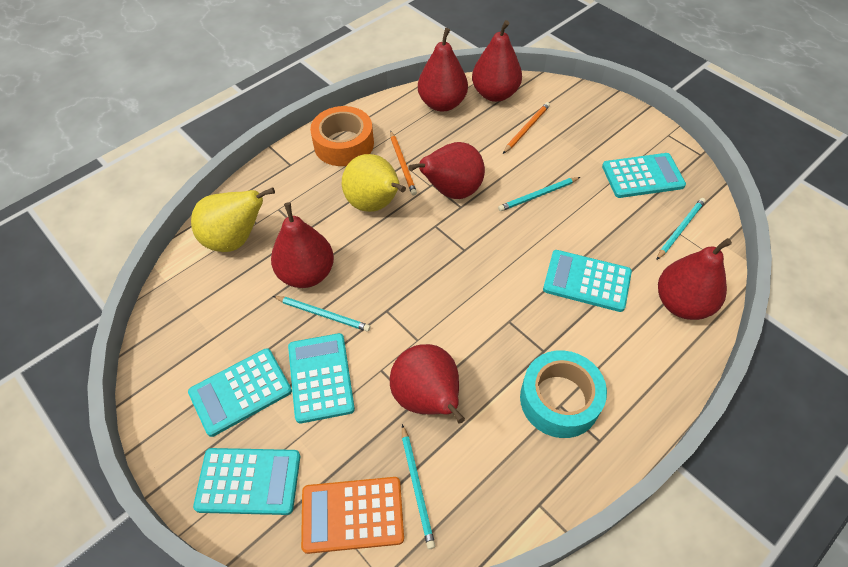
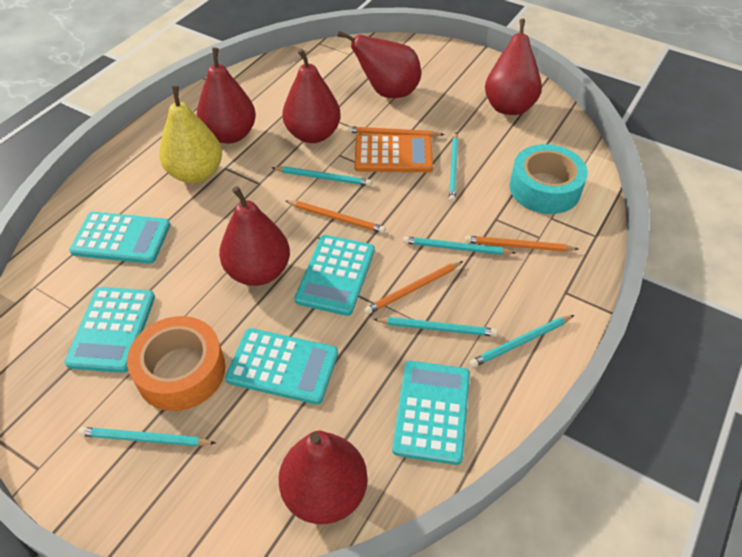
orange pencil: [390,131,417,196] [503,102,550,154] = 2 -> [286,200,385,233] [347,126,445,137] [364,261,463,314] [465,236,578,251] = 4
turquoise pencil: [273,296,370,332] [402,424,435,549] [498,177,580,211] [656,198,706,260] = 4 -> [78,427,216,446] [272,166,372,186] [373,317,497,337] [403,236,516,255] [449,132,459,202] [470,315,574,367] = 6
yellow pear: [191,187,275,252] [342,154,406,212] = 2 -> [159,85,222,183] = 1

